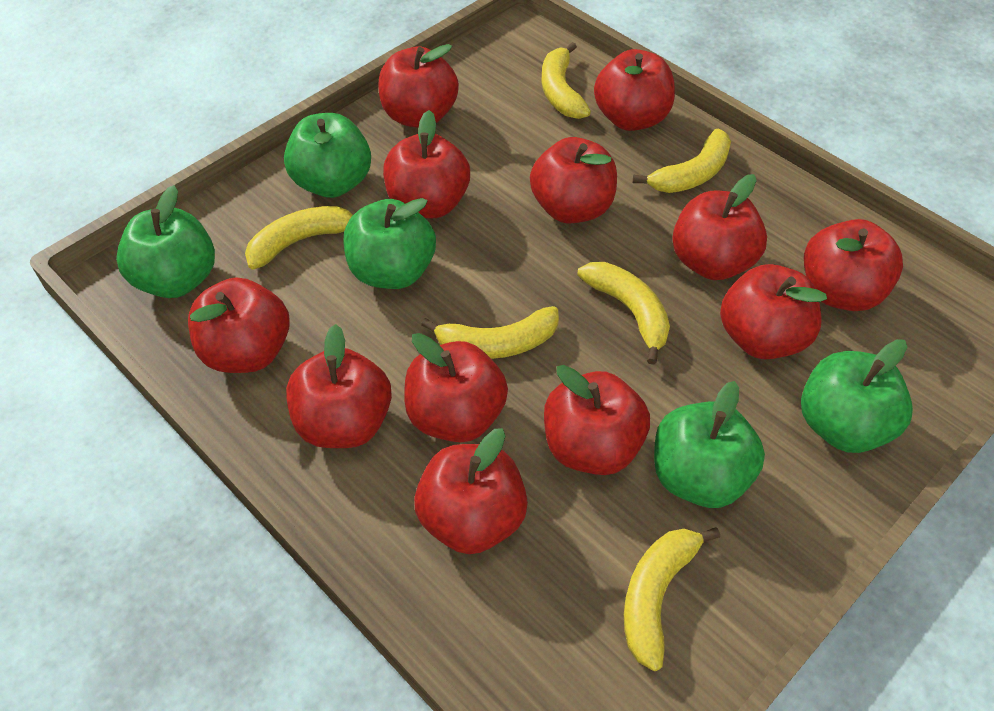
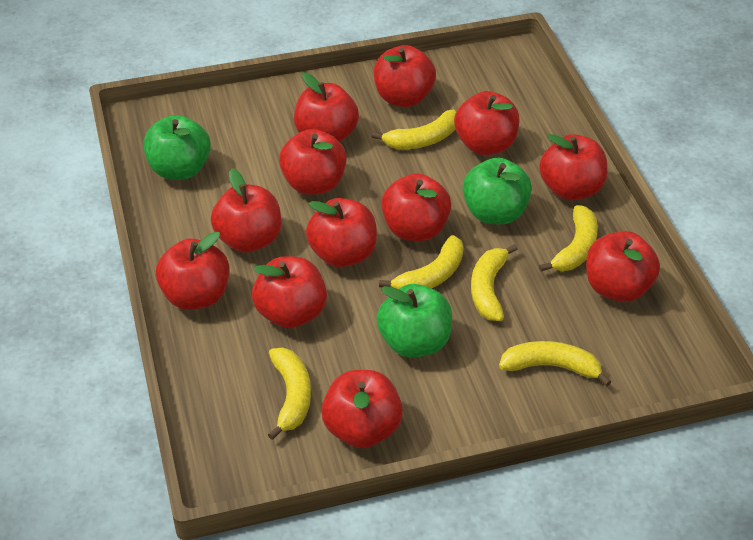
green apple: [116,185,215,298] [284,113,371,198] [344,198,436,289] [654,381,765,508] [801,339,913,453] = 5 -> [143,115,211,180] [377,284,452,358] [462,158,532,224] = 3

